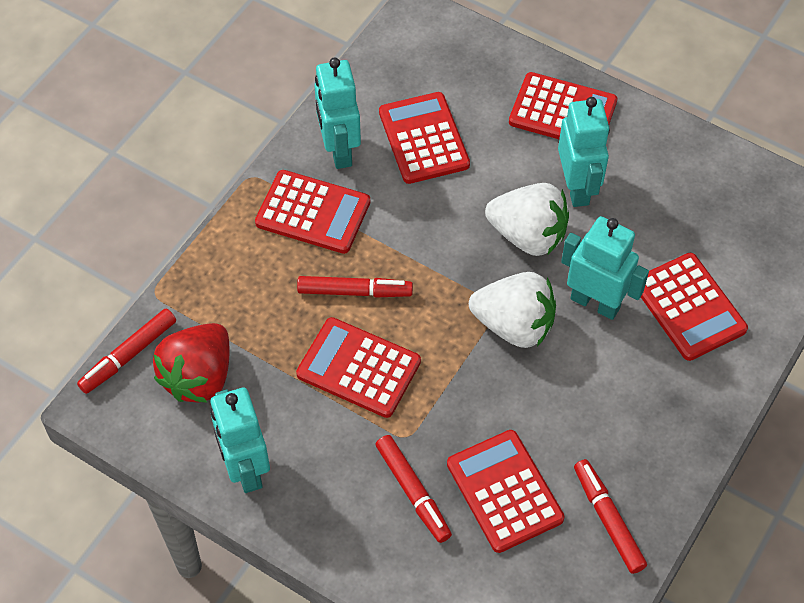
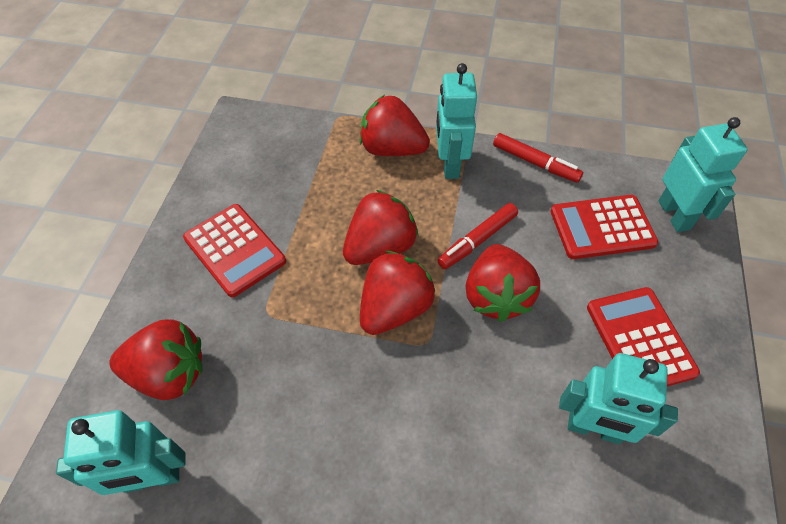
red calculator: [255,170,370,254] [296,317,421,418] [379,92,470,184] [447,430,564,553] [509,72,617,139] [641,253,748,361] = 6 -> [183,204,286,297] [550,195,658,259] [587,287,700,386] = 3
red marker: [77,309,176,394] [297,276,413,298] [375,435,452,543] [574,459,647,574] = 4 -> [437,203,518,269] [493,133,583,183] = 2
red strawberry: [153,323,230,403] = 1 -> [109,319,203,400] [343,190,418,265] [360,95,430,156] [360,251,436,335] [465,244,540,322] = 5
white strawberry: [469,272,556,348] [485,183,569,256] = 2 -> none = 0

